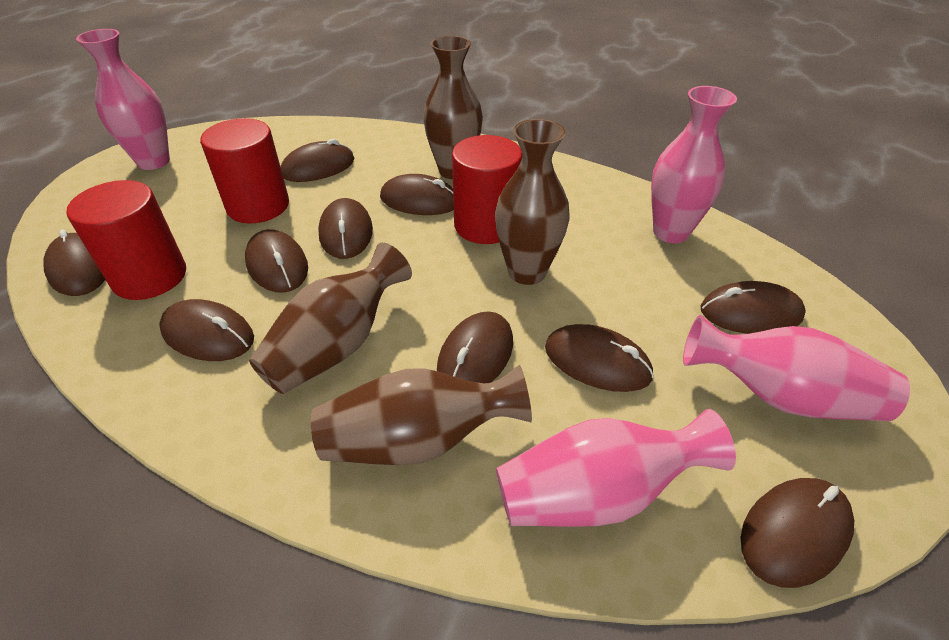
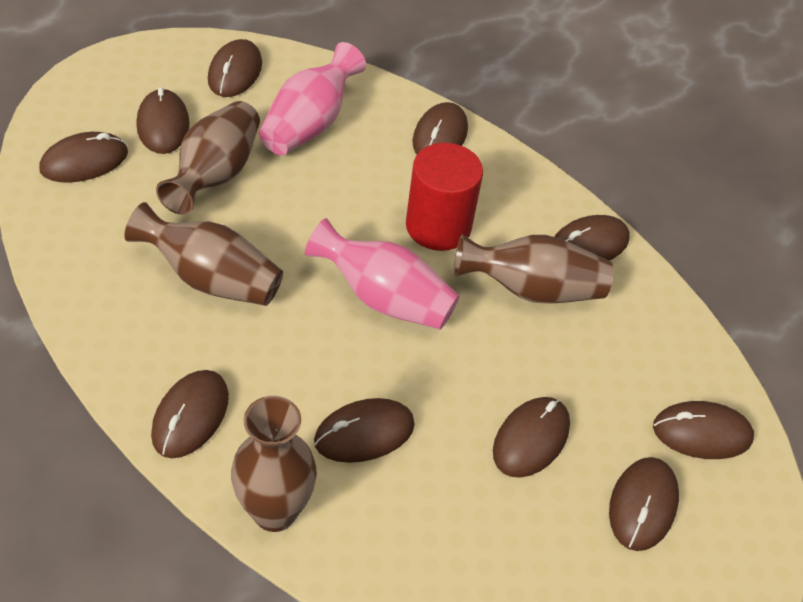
pink vase: [76,29,170,170] [496,409,736,527] [651,86,737,243] [683,315,910,421] = 4 -> [259,42,366,155] [305,218,460,330] = 2
red cylinder: [67,180,186,300] [200,118,289,223] [452,135,522,244] = 3 -> [406,143,483,251] = 1

